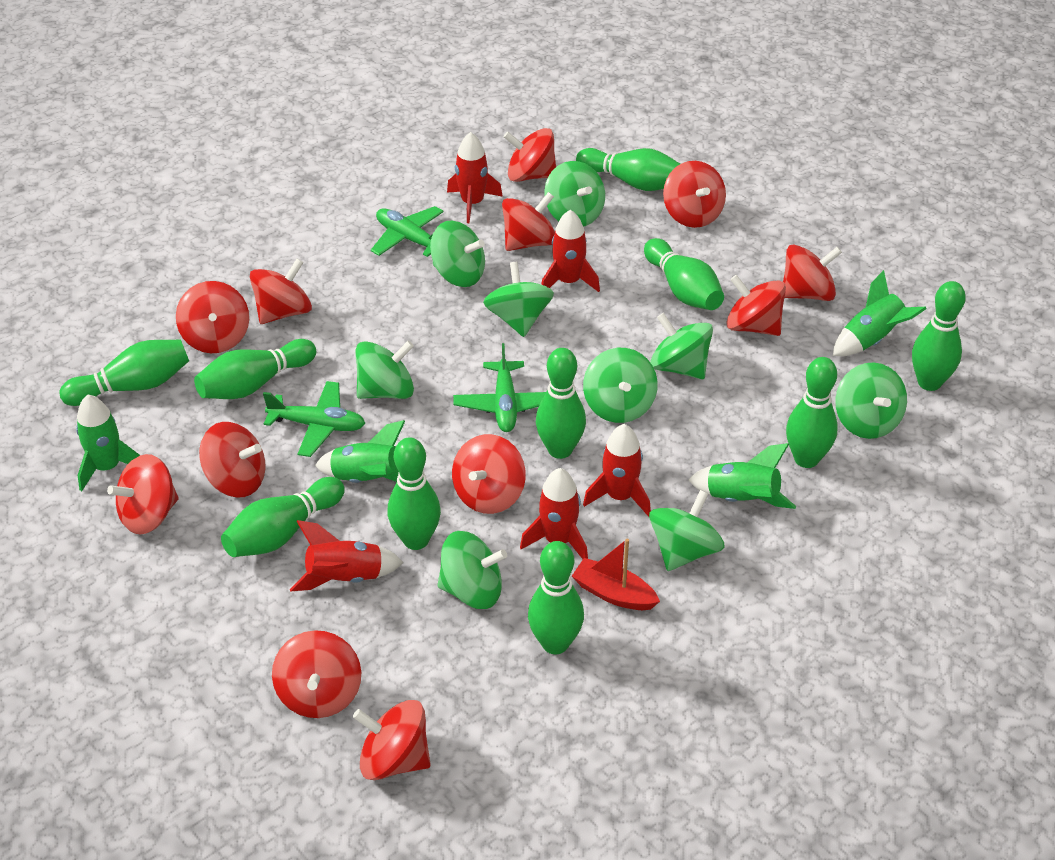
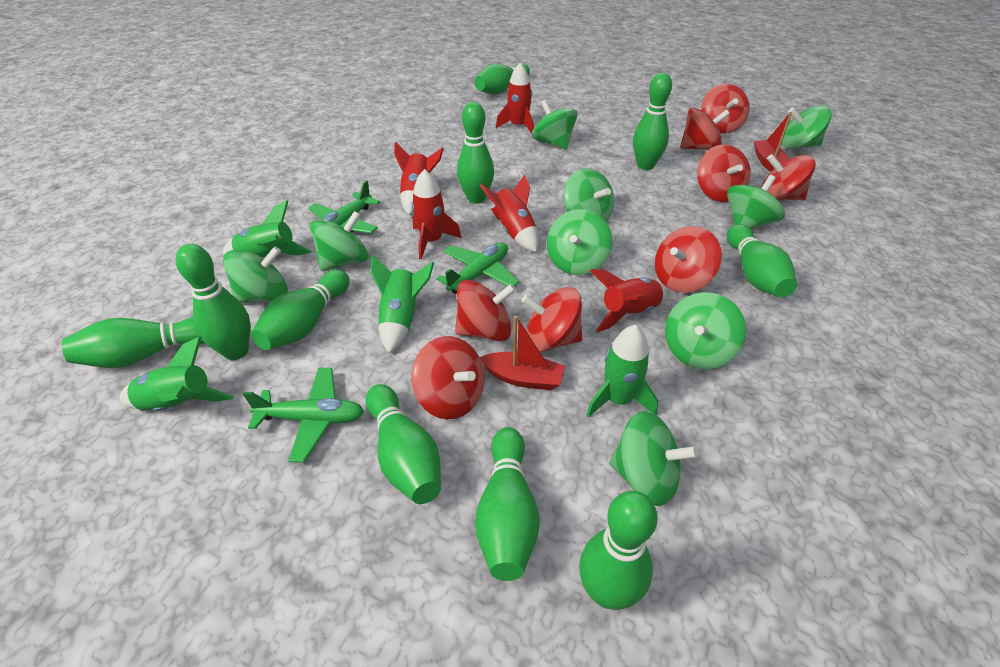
red boat: [572,539,660,610] = 1 -> [480,316,565,390] [754,112,792,172] = 2
red spinning top: [107,454,179,535] [176,281,249,353] [199,422,265,498] [250,259,312,324] [272,630,361,718] [353,700,431,780] [452,434,526,514] [502,192,555,251] [503,128,556,182] [663,161,726,228] [726,275,786,336] [783,244,842,301] = 12 -> [411,336,485,419] [455,280,516,341] [521,287,582,352] [655,226,722,293] [680,108,730,150] [697,145,751,202] [701,84,750,133] [761,154,816,200] = 8

